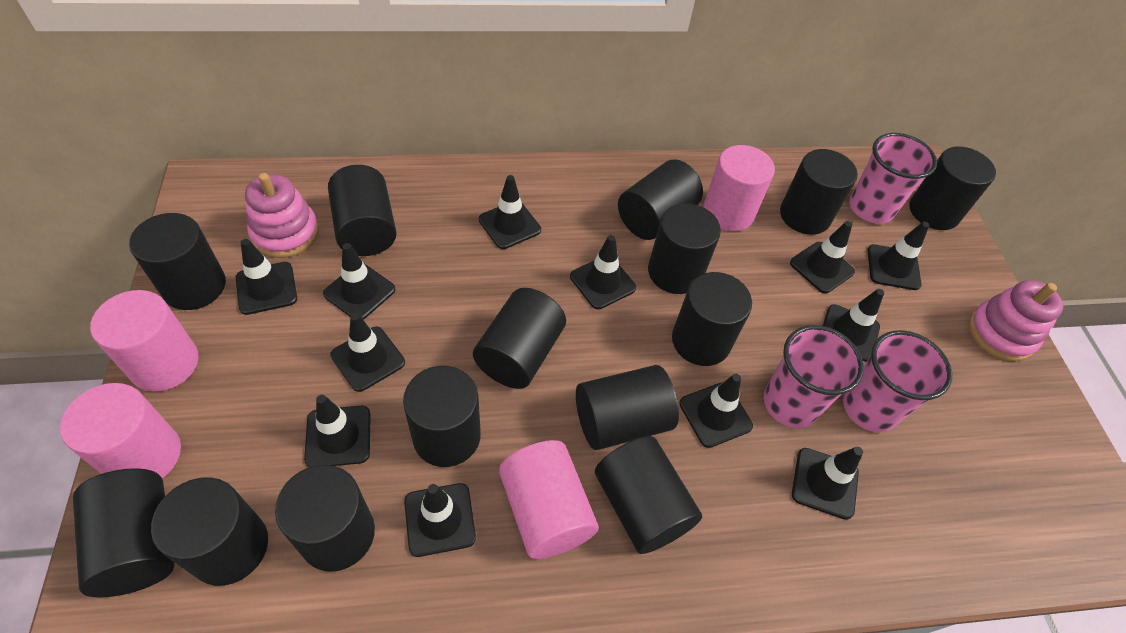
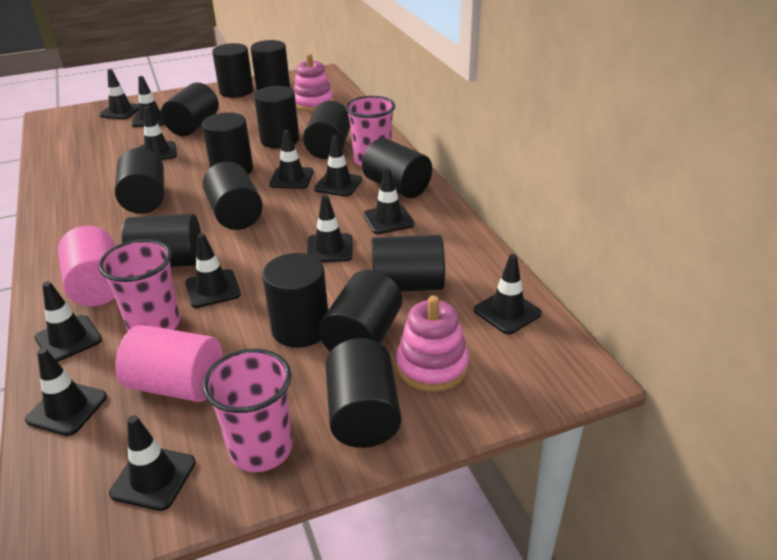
pink cylinder: [60,383,181,478] [90,290,199,392] [499,440,599,559] [703,145,775,231] = 4 -> [58,226,115,306] [115,325,223,402] = 2

